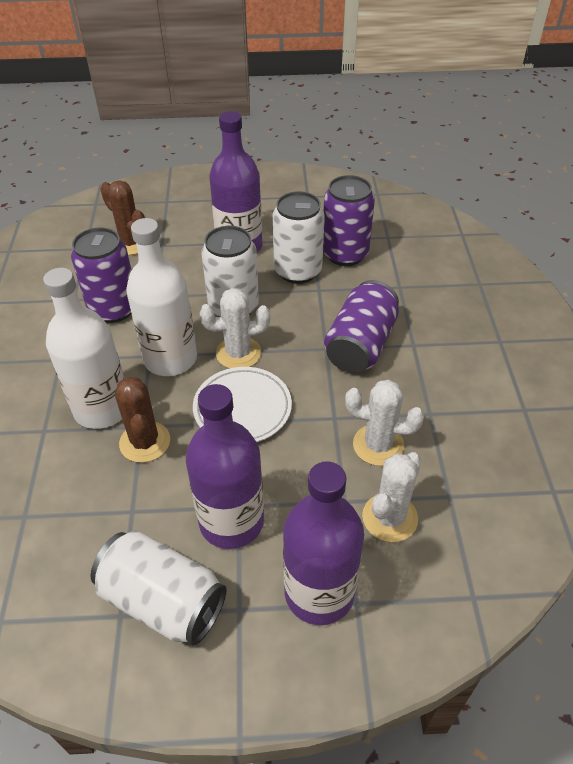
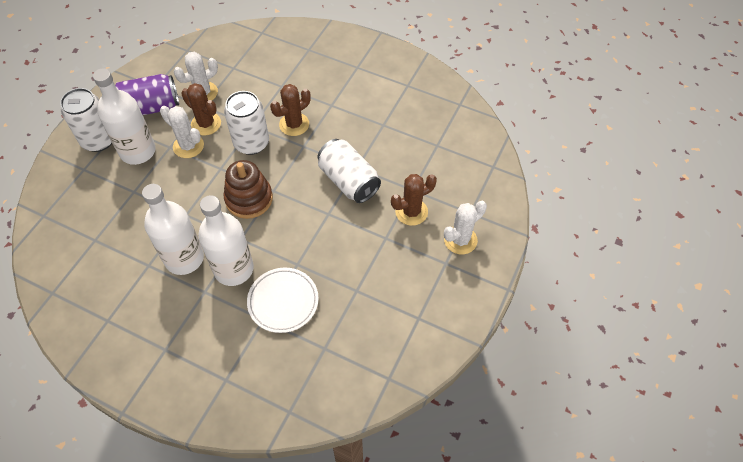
brown cactus: [100,180,145,255] [115,376,170,463] = 2 -> [181,83,221,135] [270,84,310,136] [391,174,437,226] = 3
brown stacking toy: none = 0 -> [224,160,273,219] = 1
purple bottle: [186,384,264,549] [209,111,262,253] [283,461,364,625] = 3 -> none = 0
purple can: [71,227,132,323] [323,175,375,266] [324,280,399,373] = 3 -> [115,74,179,115] = 1
white bottle: [43,268,125,429] [126,218,197,376] = 2 -> [93,69,156,165] [142,184,204,275] [198,195,254,286] = 3

